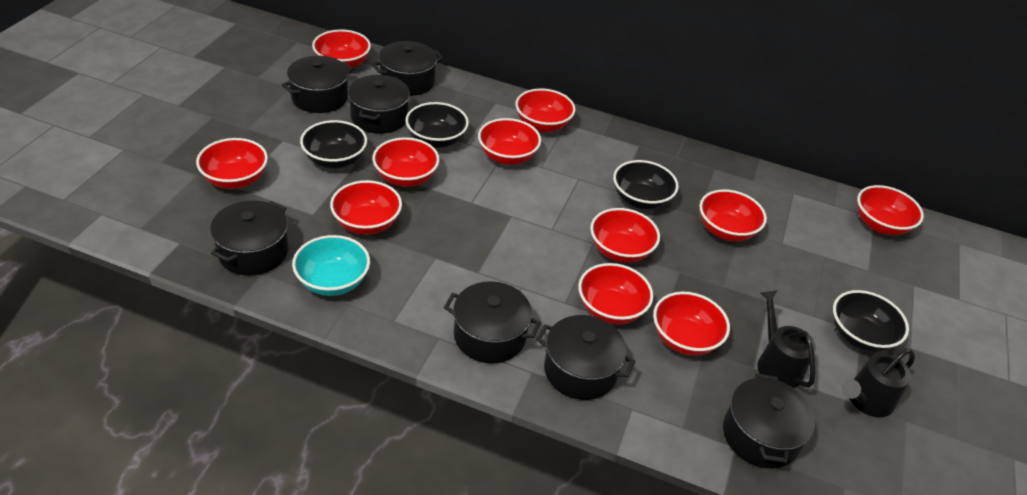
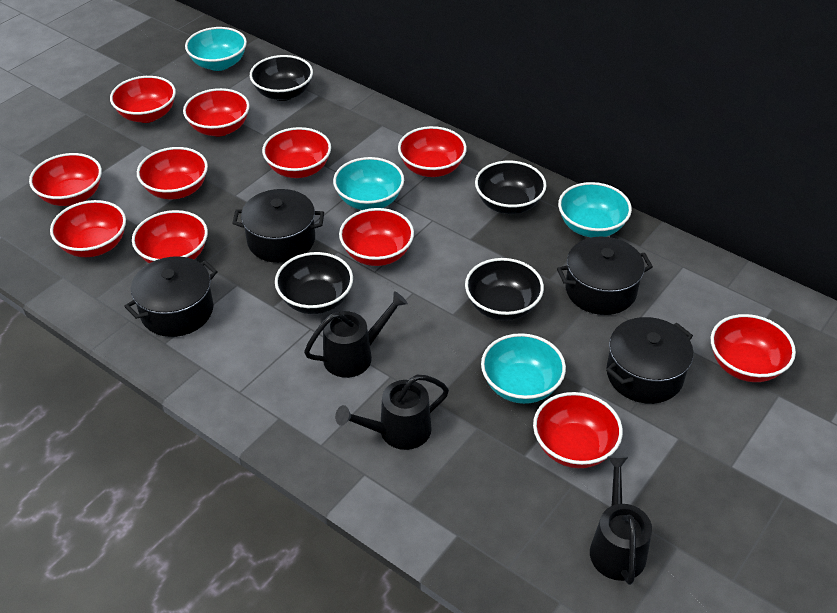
black pot: [210,200,288,276] [282,56,353,113] [348,75,410,134] [372,41,443,96] [444,281,541,364] [536,315,635,400] [723,373,815,469] = 7 -> [124,256,218,337] [232,189,324,263] [557,237,653,315] [606,317,694,404] = 4
black watering can: [757,290,816,388] [841,349,915,418] = 2 -> [304,291,408,378] [335,375,449,450] [590,456,652,585] = 3
turquoise bowl: [292,235,370,296] = 1 -> [185,27,247,71] [333,157,404,210] [481,333,566,404] [558,182,632,237] = 4

